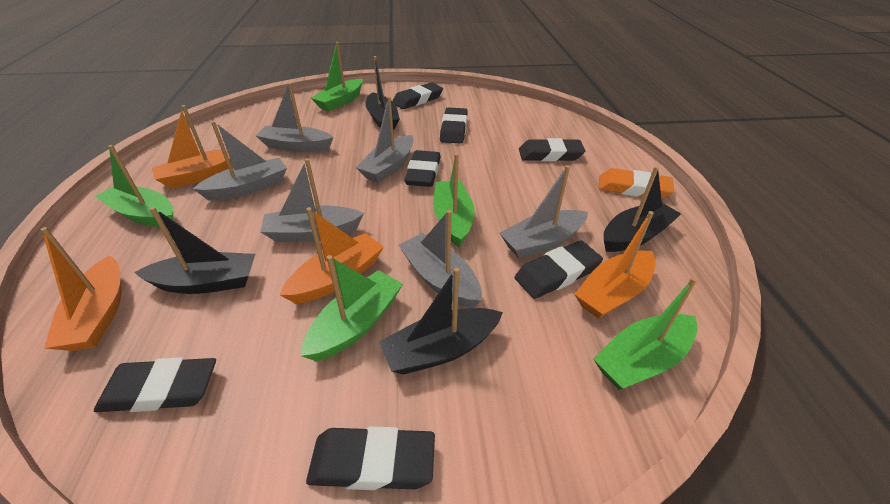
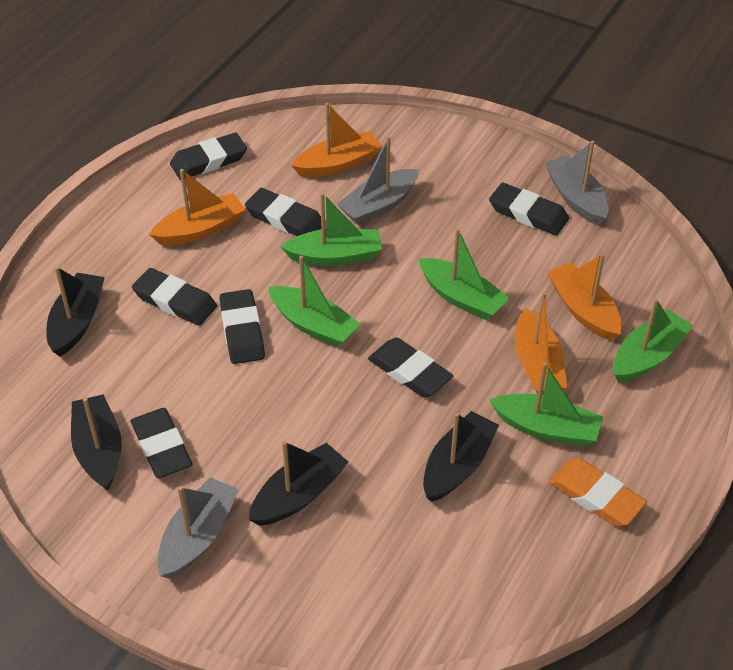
grey boat: [193,121,287,201] [256,83,334,152] [260,158,364,242] [356,96,414,183] [398,210,482,308] [500,165,588,258] = 6 -> [157,477,239,579] [337,136,419,225] [545,140,609,226] = 3

